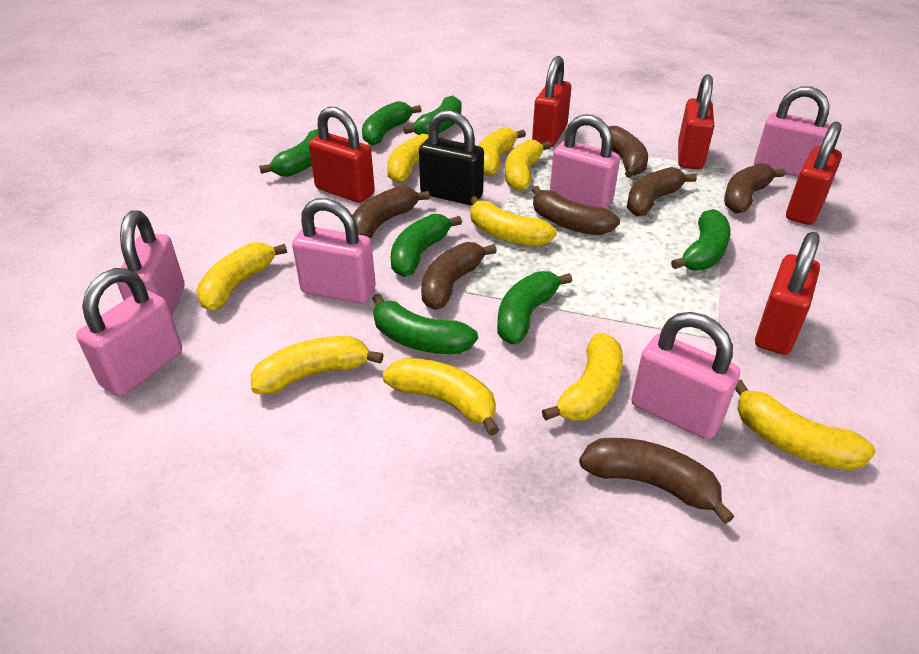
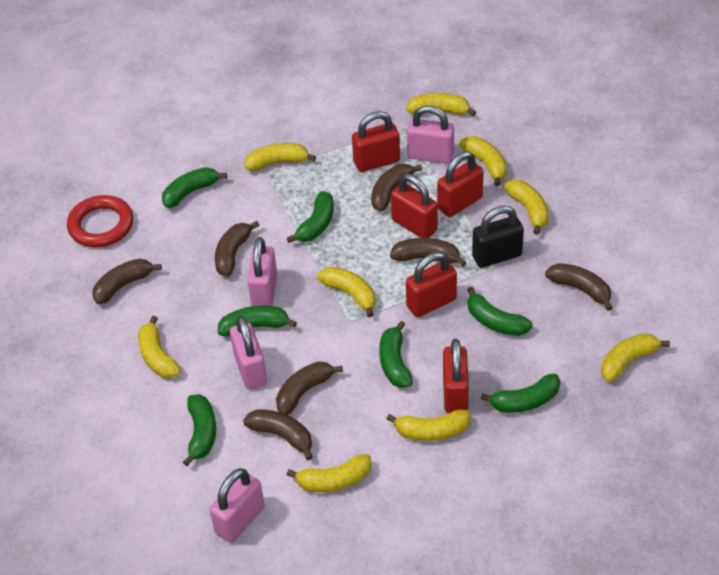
pink padlock: [76,268,182,396] [117,210,185,315] [292,198,376,304] [550,114,620,209] [631,312,740,440] [754,87,830,177] = 6 -> [210,468,265,543] [230,316,267,389] [247,237,277,306] [407,105,454,163] = 4
red ring: none = 0 -> [67,195,134,248] = 1

